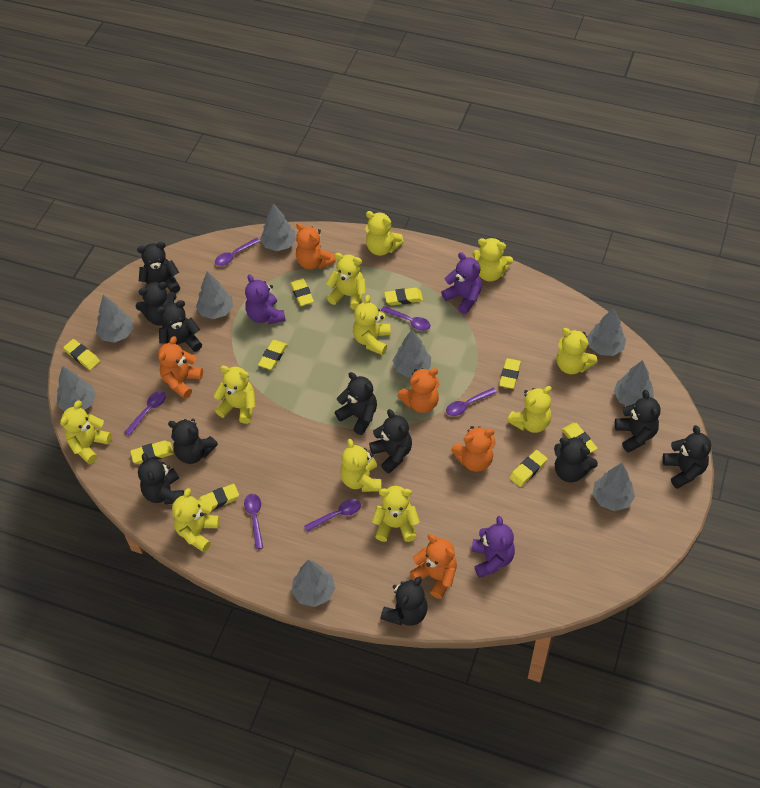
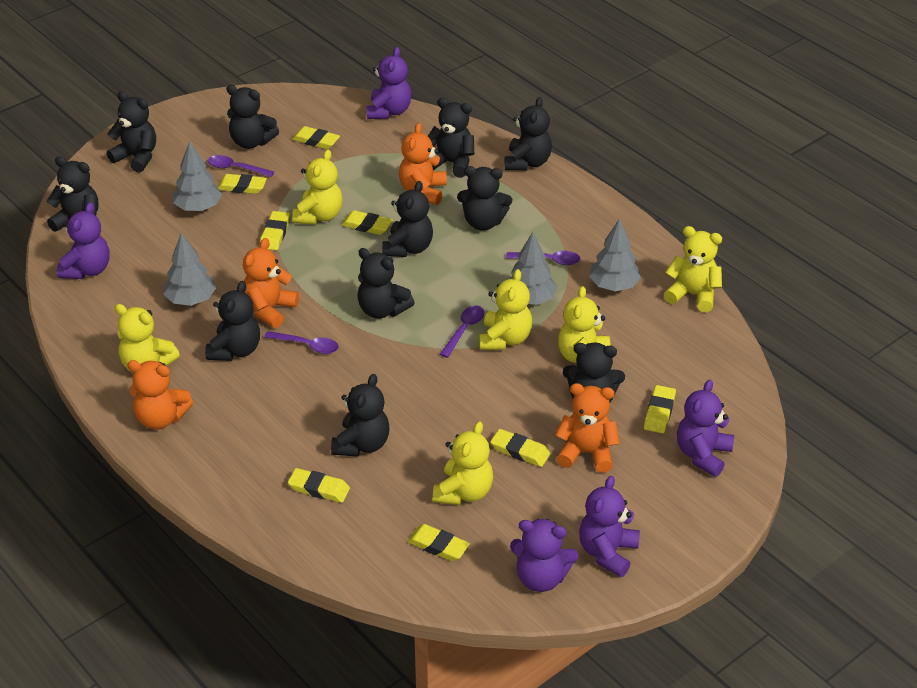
grey tree: [57,366,96,412] [96,295,134,343] [196,271,233,319] [260,203,296,251] [291,560,335,607] [393,330,431,377] [587,308,626,356] [593,463,635,511] [614,360,654,406] = 9 -> [163,232,216,306] [173,141,222,211] [509,232,557,305] [589,218,641,291] = 4
orange teddy bear: [158,336,203,399] [296,223,336,269] [397,368,439,413] [410,534,457,599] [451,426,495,472] = 5 -> [127,360,193,430] [243,238,299,328] [399,123,447,205] [555,383,620,473] = 4
purple spoon: [124,391,166,436] [215,238,260,266] [244,494,263,549] [304,499,361,532] [381,306,430,331] [446,387,497,416] = 6 -> [208,155,274,177] [264,331,339,354] [440,305,484,358] [506,251,580,265] = 4
purple teddy bear: [245,274,286,325] [441,252,482,314] [472,516,515,578] = 3 -> [57,202,110,279] [367,47,411,119] [510,519,579,592] [579,476,640,577] [677,380,734,477] = 5
yellow eraser: [63,339,100,370] [130,441,174,464] [198,484,239,510] [258,340,288,370] [290,279,314,306] [384,288,423,305] [499,358,521,389] [509,450,548,487] [561,423,598,453] = 9 -> [218,174,267,194] [260,211,290,250] [288,468,350,503] [292,126,340,149] [341,210,393,235] [407,524,470,561] [491,429,550,467] [644,385,676,434] = 8
yellow teddy bear: [60,400,112,464] [172,488,220,552] [214,366,256,424] [326,253,366,310] [340,439,382,492] [353,295,391,355] [365,211,404,256] [372,486,420,542] [472,238,513,282] [507,386,552,433] [557,328,597,374] = 11 -> [114,304,180,373] [292,150,343,224] [433,421,493,505] [479,269,532,350] [558,286,610,363] [664,226,722,312] = 6

